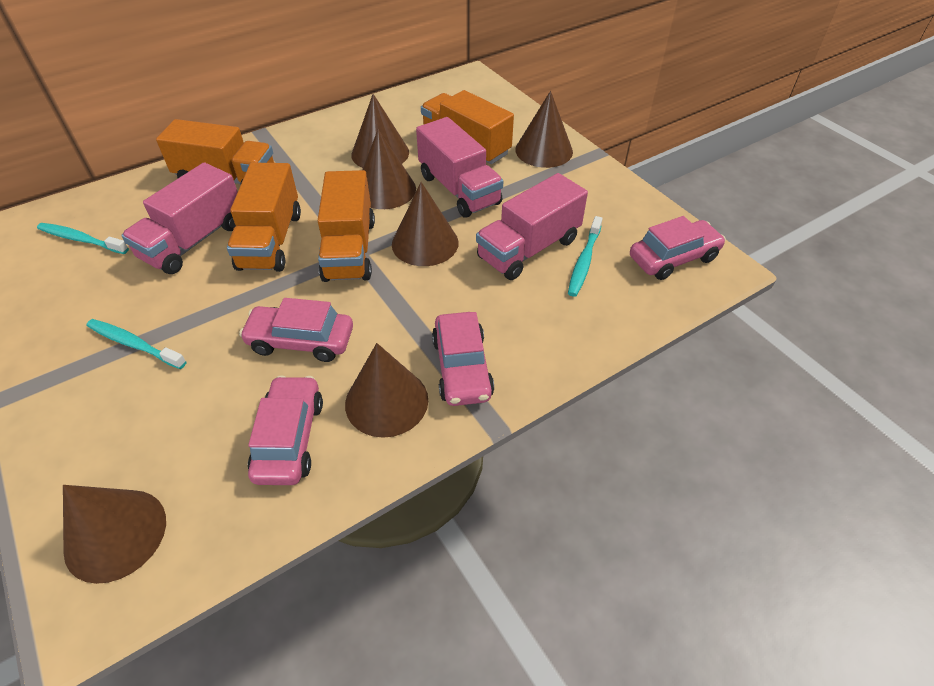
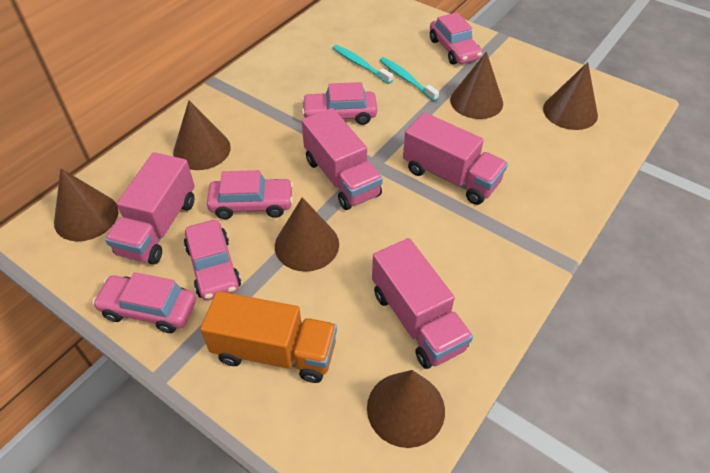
orange truck: [156,119,274,184] [227,162,301,272] [318,170,375,282] [421,90,514,164] = 4 -> [200,291,337,383] = 1
pink car: [239,298,353,362] [248,375,323,485] [432,312,494,406] [630,216,726,280] = 4 -> [92,272,196,333] [184,220,241,301] [207,170,293,219] [302,82,377,125] [430,12,482,65] = 5
pink truck: [121,163,238,274] [416,117,503,217] [476,173,588,280] = 3 -> [105,152,195,264] [302,108,383,210] [372,238,473,369] [403,112,508,205] = 4
turquoise toothbrush: [37,223,129,254] [86,319,186,369] [568,216,603,297] = 3 -> [333,45,393,84] [380,57,439,101] = 2

